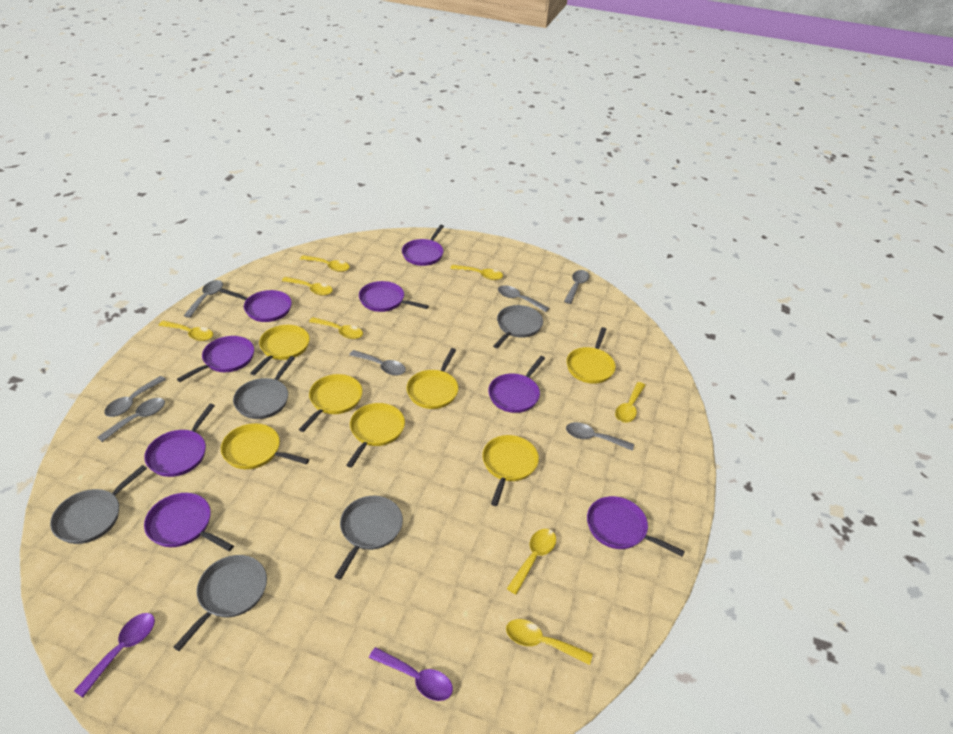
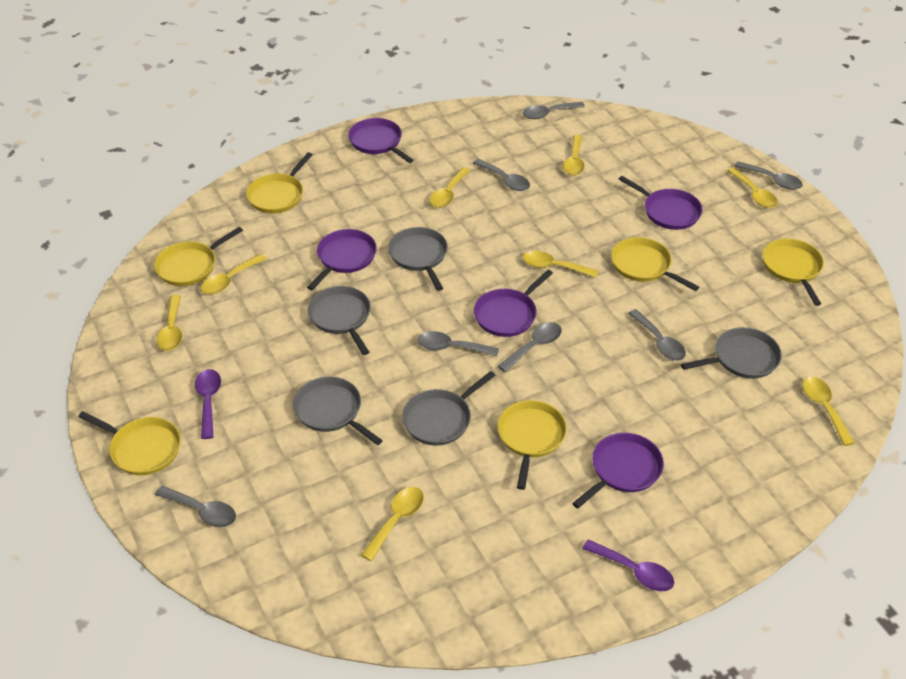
purple pan: [144,403,215,477] [144,493,234,551] [177,336,254,382] [219,288,292,322] [359,281,429,312] [402,225,444,266] [488,356,545,413] [587,496,685,556] = 8 -> [307,229,377,290] [348,118,414,163] [474,270,553,337] [572,433,664,508] [619,176,703,230] = 5
yellow pan: [221,423,309,469] [250,325,310,375] [299,374,363,432] [346,403,405,468] [407,348,459,409] [482,435,539,506] [566,327,616,384] = 7 -> [78,411,181,475] [154,227,243,286] [246,152,312,213] [497,400,567,490] [611,237,699,291] [763,238,824,306] = 6

